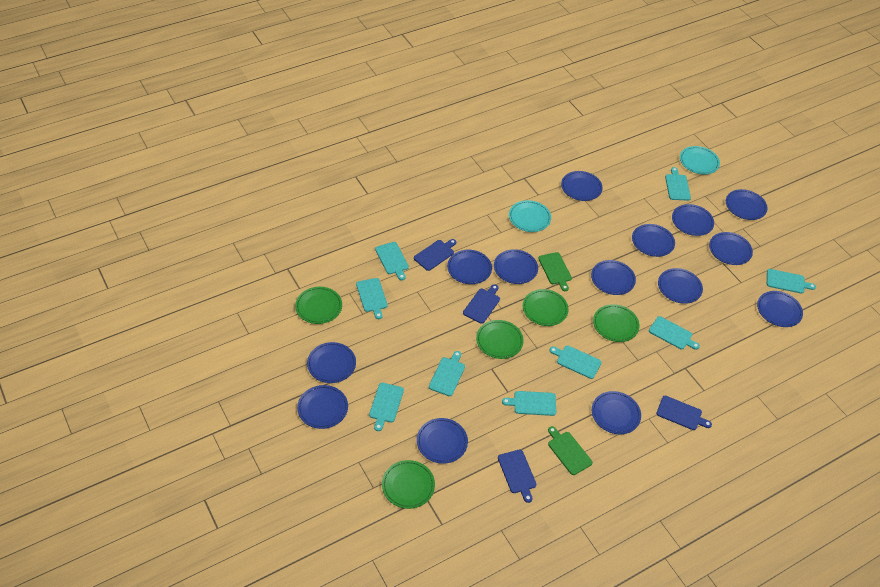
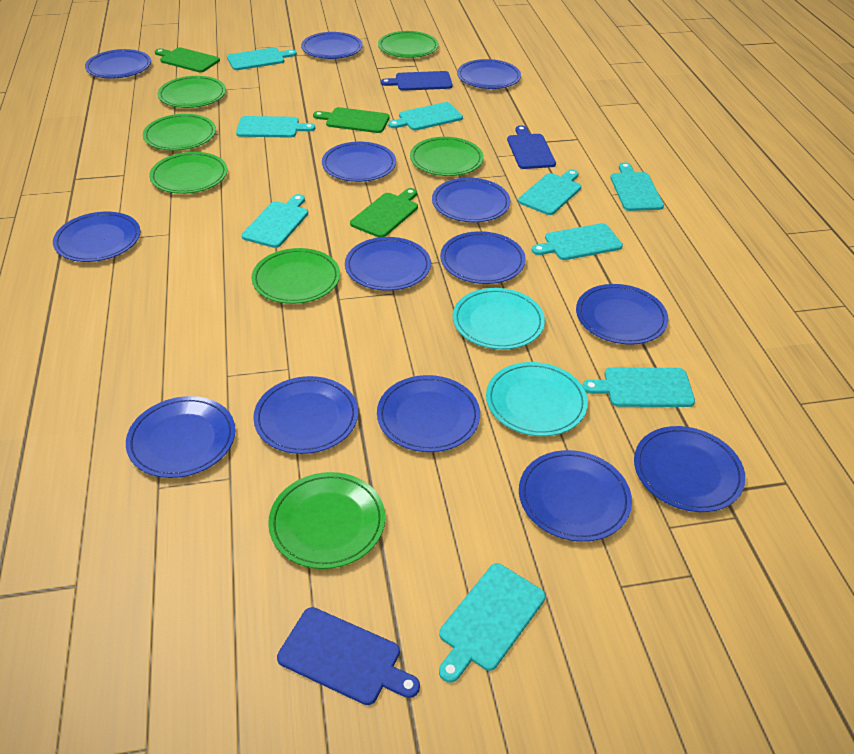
blue cutting board: [414,239,456,271] [463,284,500,324] [498,450,537,503] [656,396,712,430] = 4 -> [277,607,420,705] [381,71,452,91] [507,125,556,169] = 3
green cutting board: [538,252,572,291] [548,426,593,475] = 2 -> [155,48,220,72] [313,107,390,133] [350,188,418,237] = 3
green plate: [295,287,342,324] [382,460,435,509] [476,320,524,359] [523,289,569,326] [593,304,640,342] = 5 -> [143,114,216,151] [149,152,227,194] [158,76,226,108] [251,248,340,304] [268,472,385,569] [378,31,439,58] [410,137,483,176] = 7

